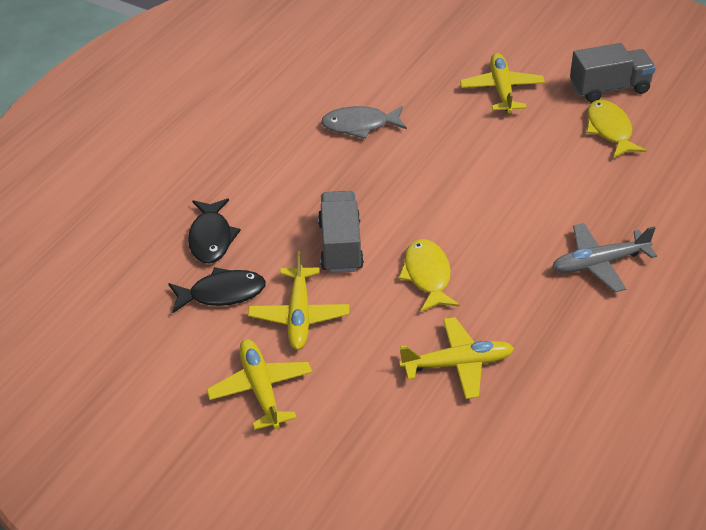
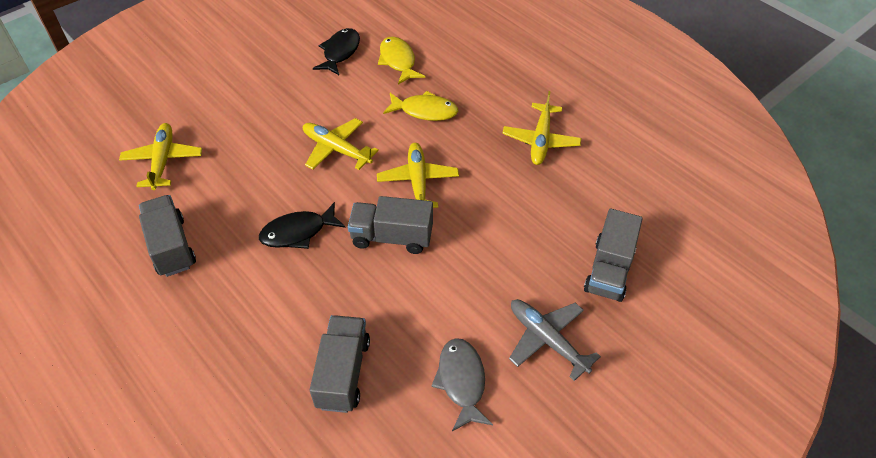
grey truck: [318,191,364,273] [570,43,656,103] = 2 -> [139,195,196,277] [310,315,370,413] [348,196,433,254] [584,209,642,302] = 4

